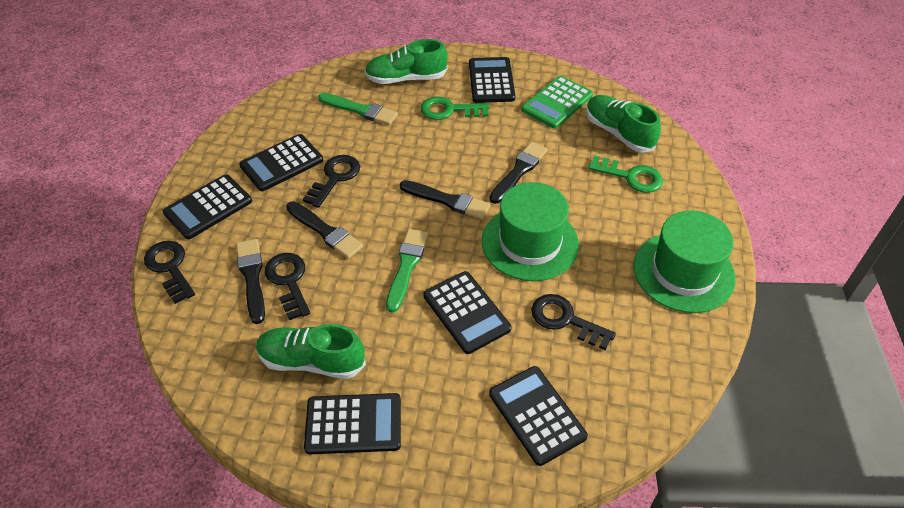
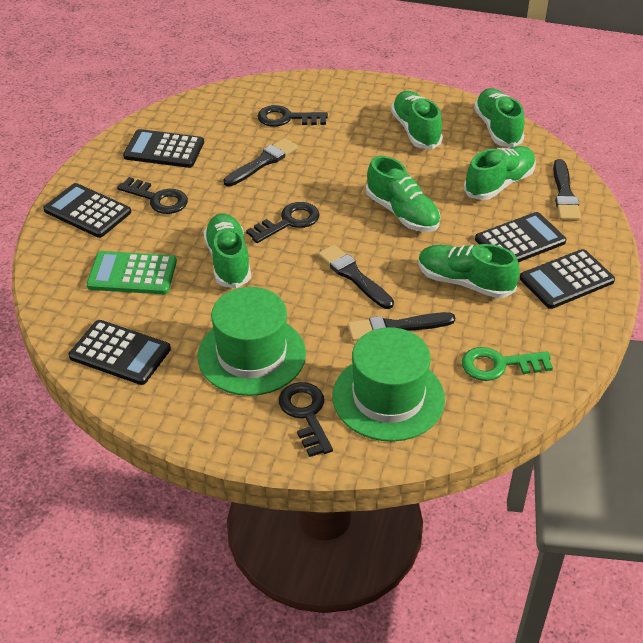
black calculator: [163,174,252,239] [239,134,323,191] [304,393,401,454] [423,271,512,354] [469,57,515,103] [489,366,588,466] = 6 -> [43,183,131,238] [69,320,171,385] [123,129,204,168] [475,212,566,262] [520,249,615,309] = 5
green brush: [318,93,398,125] [386,229,429,313] = 2 -> none = 0
green key: [421,96,490,120] [588,155,663,193] = 2 -> [462,347,553,381] = 1
green shoe: [256,324,366,379] [365,39,448,84] [586,95,661,152] = 3 -> [203,213,251,288] [366,156,441,232] [391,91,443,149] [418,244,520,298] [464,146,536,200] [474,88,524,147] = 6

